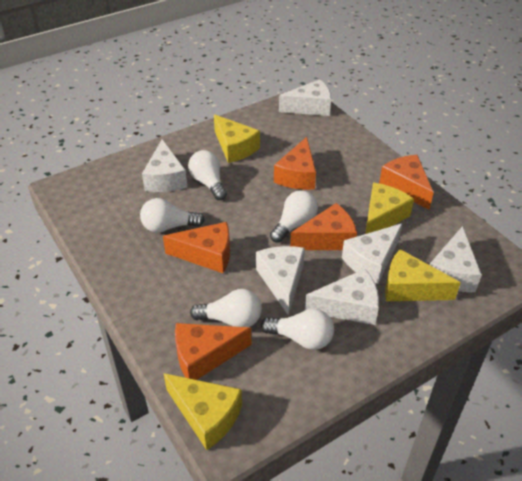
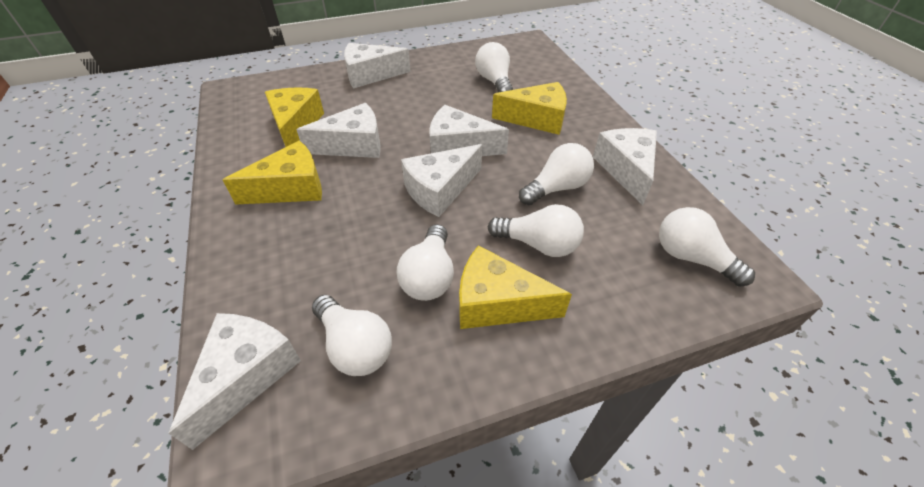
orange cheese: [163,222,230,273] [175,323,251,380] [274,137,316,190] [290,203,357,250] [379,155,434,210] = 5 -> none = 0
white light bulb: [140,198,205,233] [188,150,227,200] [190,289,262,327] [261,309,334,350] [270,190,318,243] = 5 -> [312,295,392,376] [397,224,454,301] [475,42,513,92] [488,204,584,257] [519,143,594,205] [659,207,755,287] = 6

